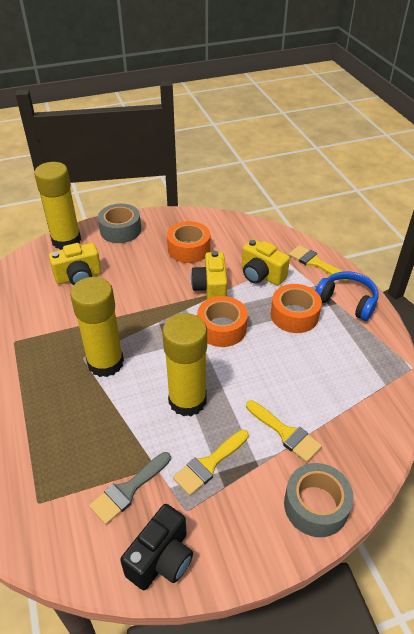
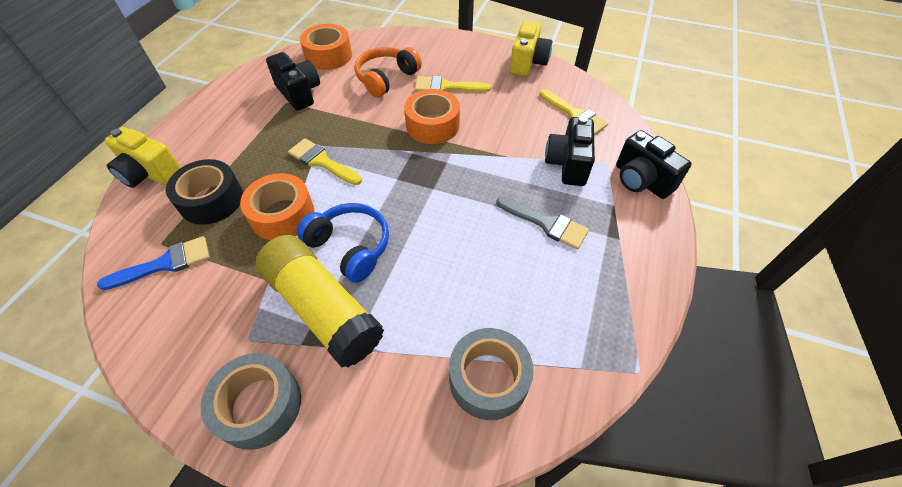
black camera: [120,504,193,590] = 1 -> [266,52,320,110] [545,116,595,186] [616,130,691,199] = 3
black tape: none = 0 -> [166,159,243,225] = 1
blue brush: none = 0 -> [97,236,210,290] = 1
orange headphones: none = 0 -> [355,47,422,97] = 1
yellow camera: [49,243,101,285] [191,251,227,299] [242,239,290,286] = 3 -> [105,127,181,188] [510,21,552,76] = 2
yellow glue stick: [34,162,81,250] [70,277,124,377] [162,313,207,416] = 3 -> [256,235,384,368] = 1

